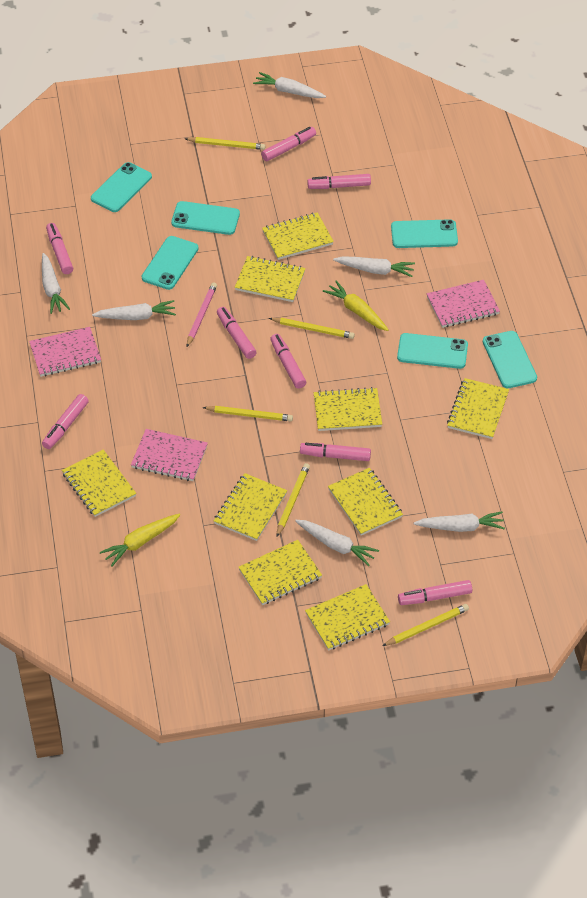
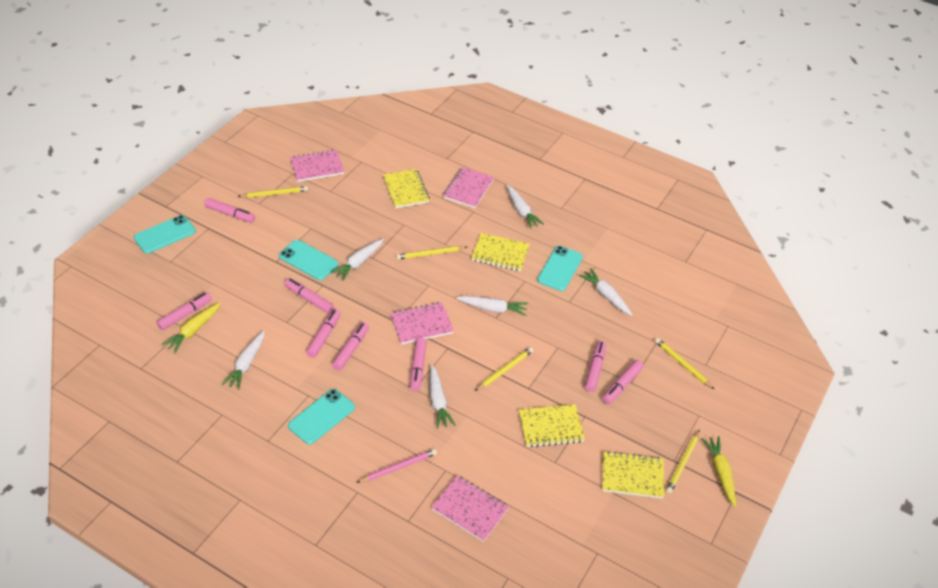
pink notebook: [29,327,101,377] [131,429,208,481] [427,280,500,328] = 3 -> [290,150,344,182] [390,302,454,344] [431,475,509,542] [443,167,494,208] = 4
turquoise phone: [91,162,152,212] [142,236,198,290] [171,201,240,235] [391,219,458,248] [397,333,468,369] [483,331,537,388] = 6 -> [134,215,196,254] [279,240,338,280] [288,389,355,445] [537,246,583,291] = 4
yellow notebook: [62,450,136,517] [214,473,287,541] [235,256,305,302] [238,540,322,605] [262,212,334,260] [305,584,390,651] [314,387,382,431] [328,468,403,536] [447,378,509,439] = 9 -> [383,169,430,208] [472,233,530,271] [519,404,585,447] [602,451,664,499] = 4

